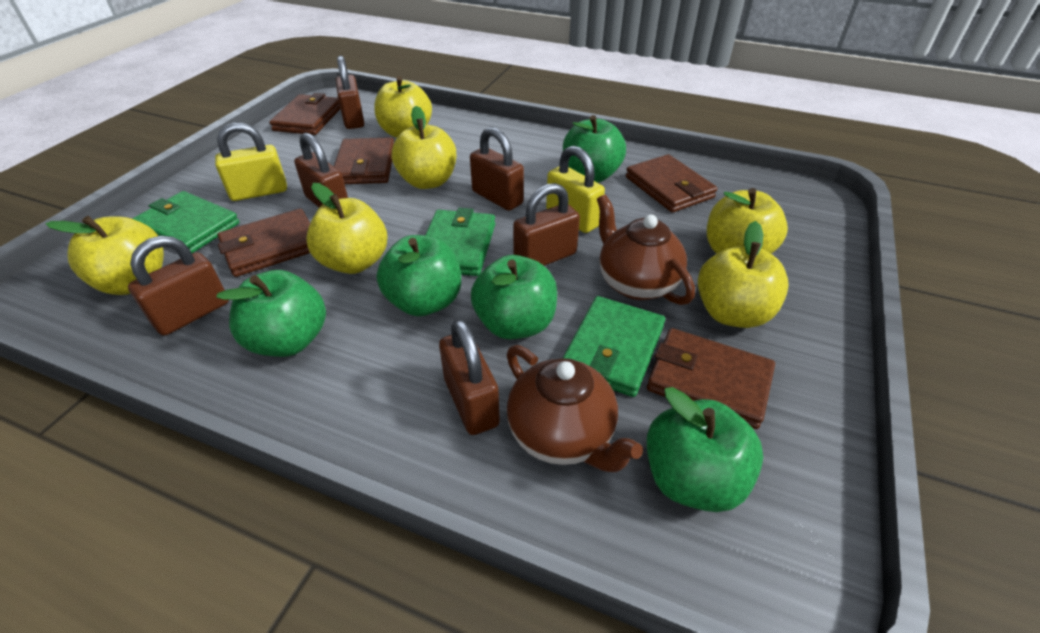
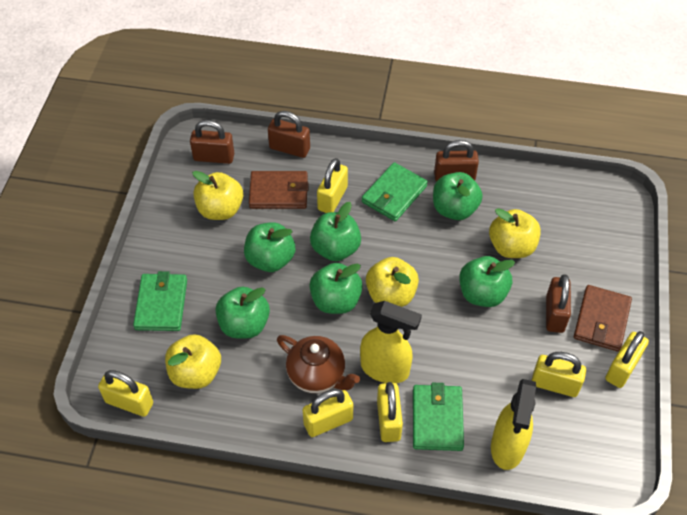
brown padlock: [128,236,229,336] [294,132,348,208] [336,56,364,129] [439,319,500,435] [470,127,524,211] [513,183,580,266] = 6 -> [190,120,234,164] [268,111,310,158] [434,140,479,182] [546,274,571,333] = 4
brown teapot: [507,345,643,473] [597,195,695,305] = 2 -> [277,335,360,393] = 1
brown wallet: [217,209,310,277] [270,93,340,135] [334,137,394,184] [626,154,718,213] [647,328,775,429] = 5 -> [249,171,309,209] [574,285,632,352] = 2
green apple: [216,270,326,357] [377,235,461,316] [471,255,557,340] [563,115,626,183] [646,387,764,512] = 5 -> [216,286,270,339] [244,222,295,272] [309,263,363,314] [310,202,361,261] [433,172,483,220] [459,256,515,307] = 6
yellow apple: [46,216,164,295] [306,183,387,274] [374,76,432,138] [392,106,456,189] [698,221,789,328] [707,188,788,254] = 6 -> [165,334,221,389] [192,171,243,220] [366,257,419,307] [489,208,541,258] = 4
yellow padlock: [215,122,287,201] [546,146,605,233] = 2 -> [98,370,153,417] [303,389,353,437] [317,158,348,213] [377,382,403,442] [531,352,586,397] [605,331,649,388] = 6
yellow spray bottle: none = 0 -> [360,301,422,383] [491,379,536,470] = 2

